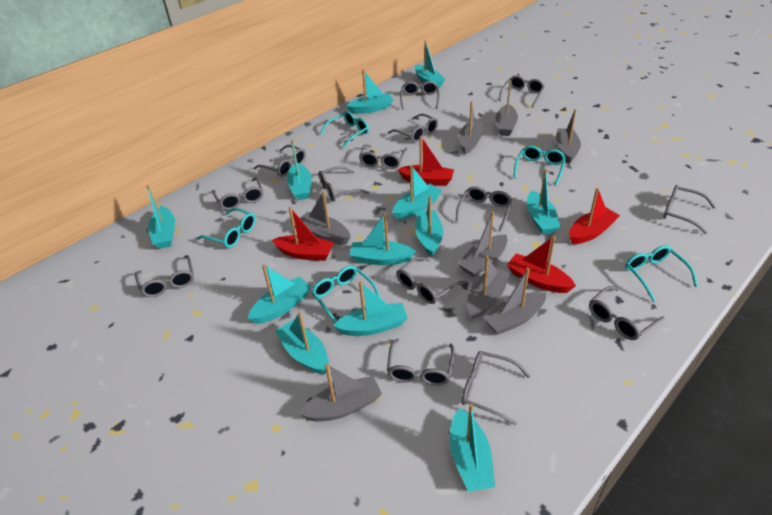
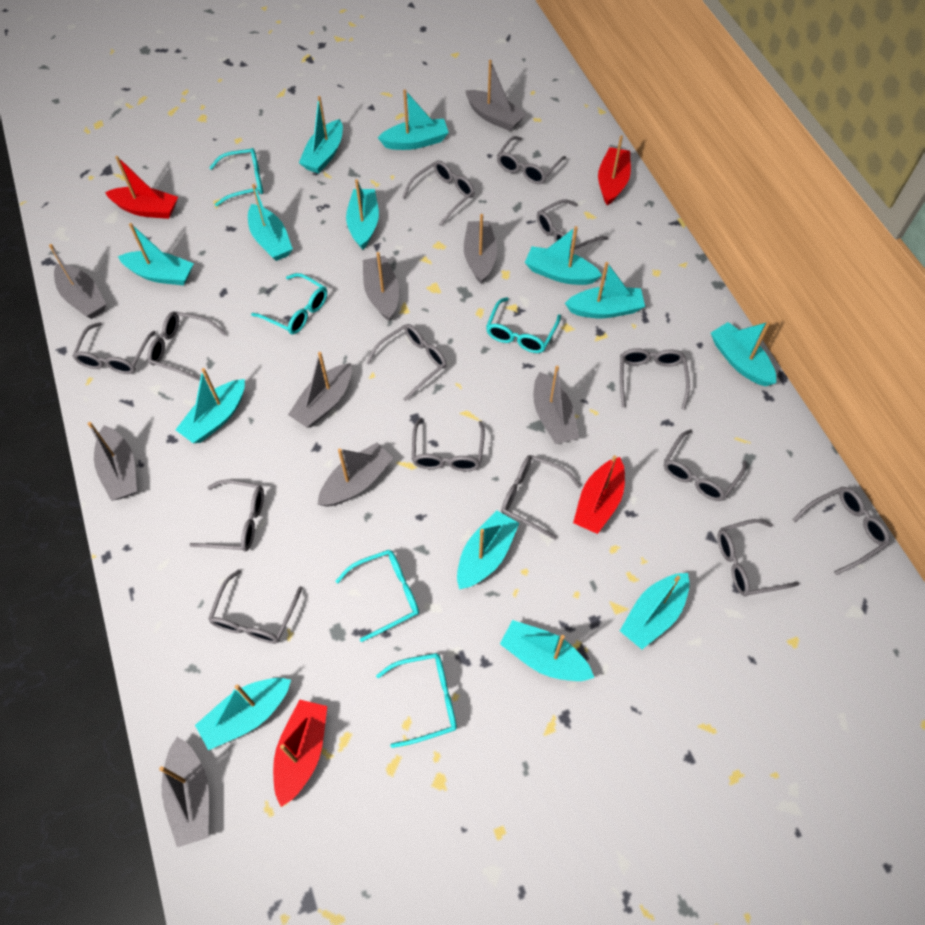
grey boat: [299,364,382,422] [300,191,350,244] [458,211,507,277] [459,101,483,154] [467,256,511,319] [483,268,546,335] [496,81,518,136] [556,109,581,164] = 8 -> [49,244,106,319] [88,422,137,501] [159,737,209,847] [288,352,352,427] [317,443,394,507] [363,252,399,321] [464,214,497,284] [465,59,526,131] [533,365,579,444] = 9
turquoise boat: [146,185,175,249] [247,264,311,324] [275,312,329,374] [287,140,312,200] [333,281,408,336] [346,69,393,114] [350,213,416,265] [393,165,442,220] [415,40,445,87] [415,196,443,257] [450,404,495,492] [527,169,560,235] = 12 -> [118,223,194,285] [175,368,245,443] [195,678,291,750] [248,184,293,261] [299,96,343,173] [346,179,379,250] [378,89,449,150] [457,511,519,589] [500,620,594,681] [525,226,602,285] [565,262,645,318] [620,573,690,649] [711,321,776,386] = 13

